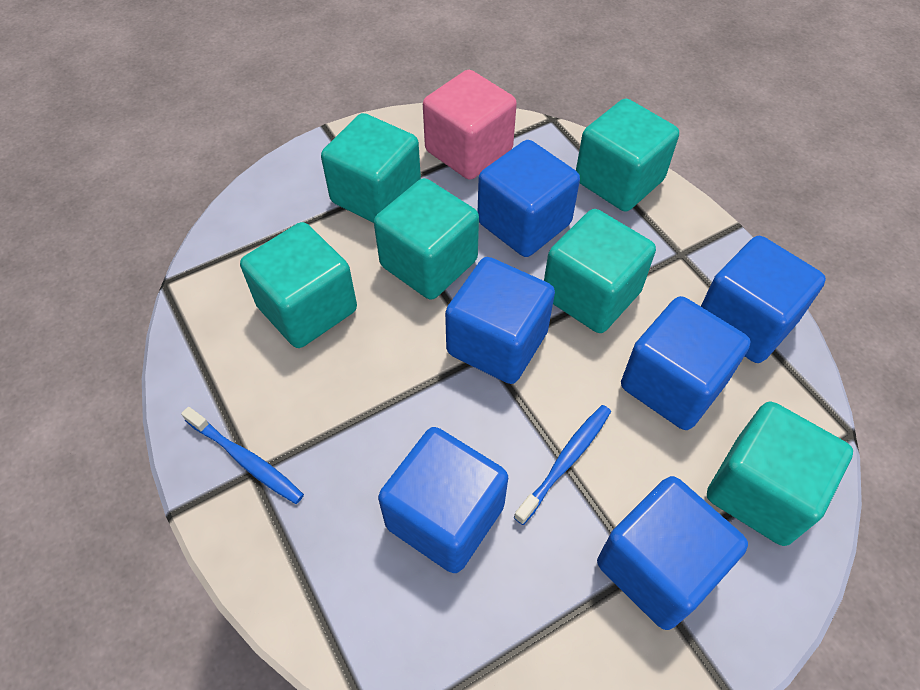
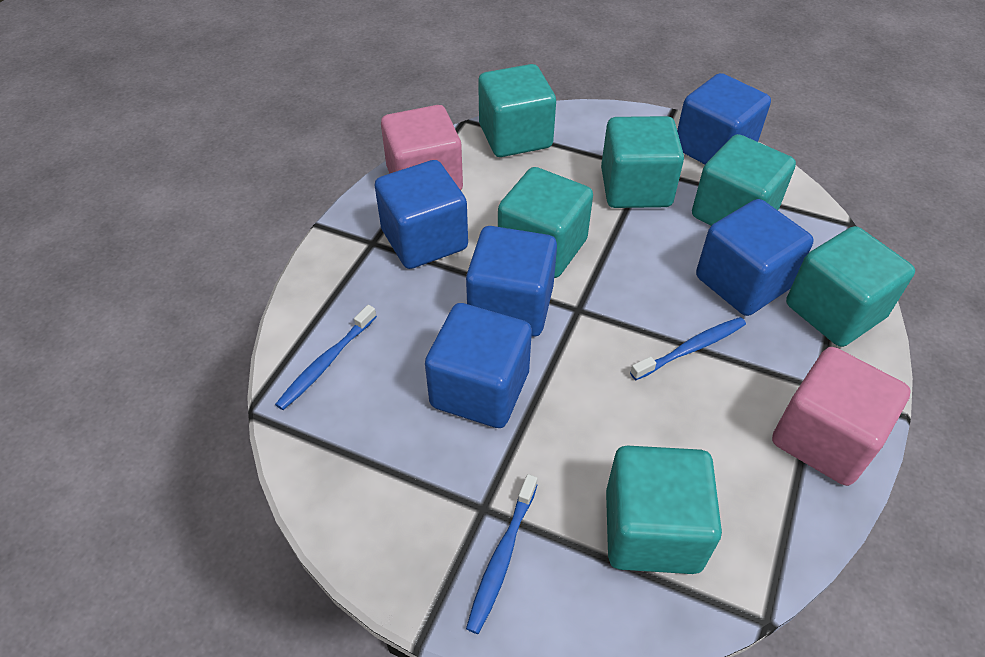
blue cube: [378,427,508,573] [445,257,555,384] [478,140,580,257] [597,476,748,630] [621,296,751,430] [701,236,826,363] = 6 -> [375,160,468,269] [425,303,532,428] [466,226,557,337] [677,73,771,164] [696,199,814,316] = 5
blue toothbrush: [181,407,304,504] [514,405,611,525] = 2 -> [275,305,377,410] [466,474,537,634] [630,317,746,380] = 3
pink cube: [423,70,517,180] = 1 -> [381,105,463,190] [772,347,911,486] = 2

